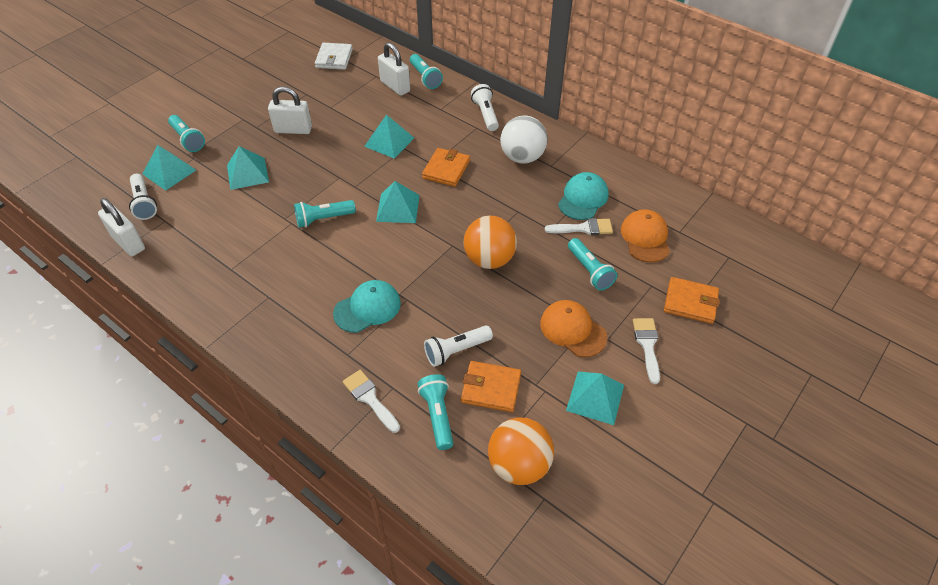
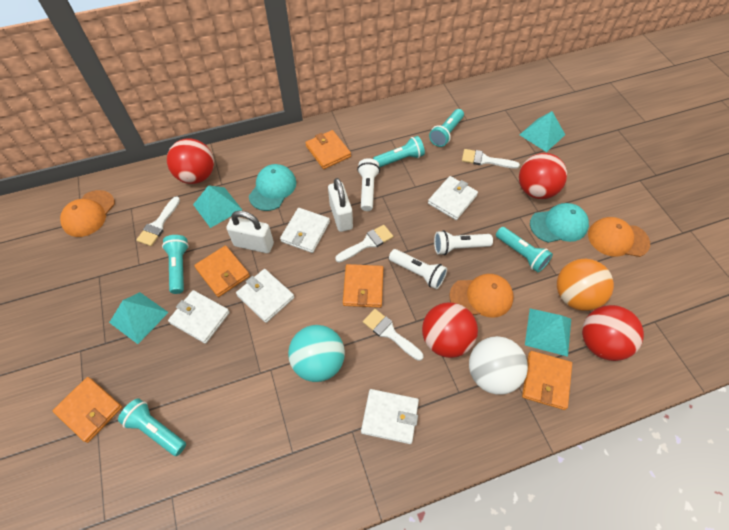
orange ball: [464,216,517,269] [488,417,554,485] = 2 -> [557,259,614,311] = 1
orange cap: [540,300,607,357] [621,209,670,263] = 2 -> [60,190,115,237] [449,274,514,318] [588,217,650,257] = 3
orange wallet: [422,148,470,187] [461,361,521,412] [664,277,720,324] = 3 -> [53,377,122,443] [194,245,250,297] [305,130,351,169] [343,264,383,308] [522,351,572,410] = 5
red ball: none = 0 -> [167,138,214,184] [422,302,478,358] [519,153,567,199] [582,305,644,361] = 4
turquoise ball: none = 0 -> [288,325,345,382] = 1
turquoise pyramid: [143,145,196,191] [227,146,269,190] [364,115,414,159] [376,181,420,223] [566,371,624,425] = 5 -> [109,292,169,344] [193,185,242,228] [519,111,565,152] [525,309,571,357] = 4
white brush: [343,370,400,433] [545,218,613,235] [633,318,660,384] = 3 -> [136,196,180,246] [335,225,393,263] [363,309,423,361] [462,149,520,169] = 4
white padlock: [98,198,145,256] [268,86,312,134] [378,42,410,96] = 3 -> [226,211,274,253] [328,178,353,232] = 2
white wallet: [315,43,353,70] = 1 -> [168,290,230,344] [236,269,294,323] [280,208,330,253] [361,389,419,444] [428,176,478,220] = 5

